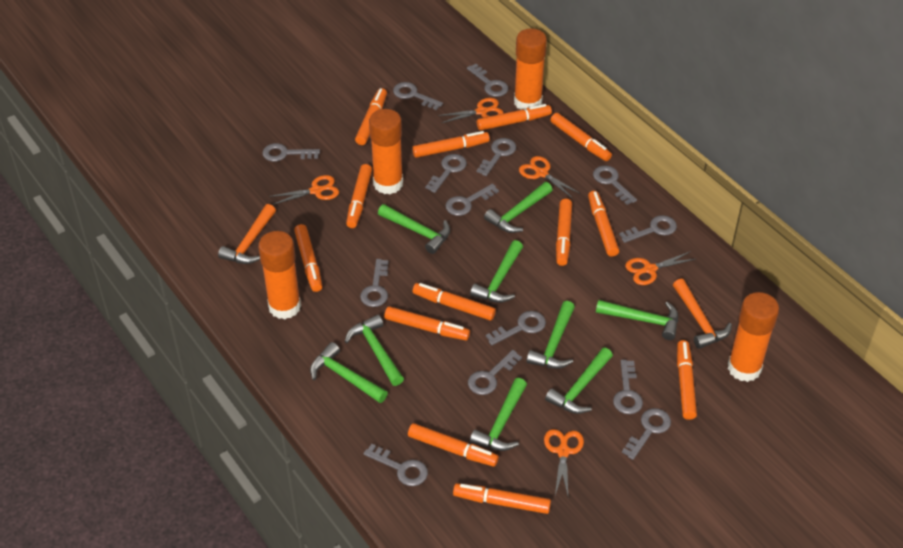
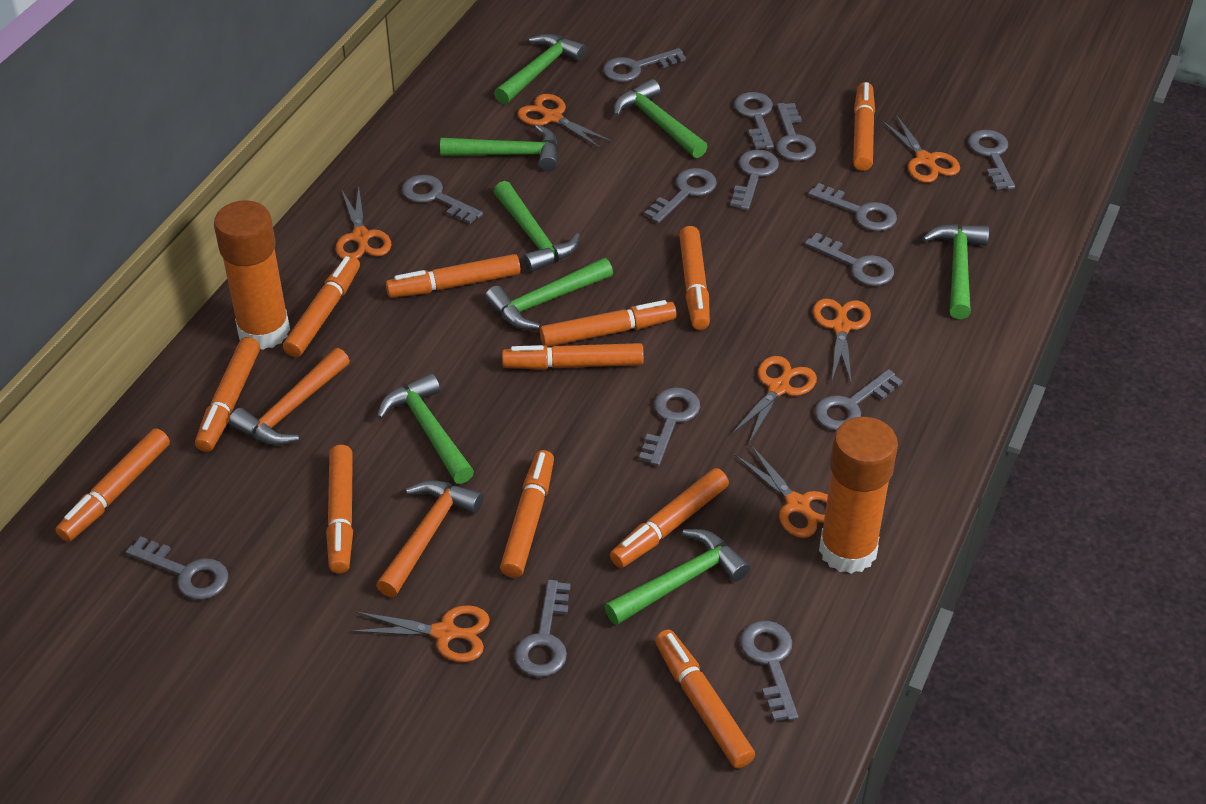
green hammer: [310,342,388,403] [345,314,404,386] [378,204,450,254] [470,240,523,303] [470,378,527,451] [484,182,553,233] [526,301,575,369] [545,347,613,414] [596,300,678,340] = 9 -> [377,373,474,484] [440,124,558,172] [485,258,613,330] [493,181,580,273] [494,34,587,104] [604,529,750,625] [614,79,708,158] [922,224,989,319] = 8
orange glue stick: [258,231,301,319] [369,109,403,194] [514,28,547,110] [728,292,779,382] = 4 -> [214,200,290,350] [819,417,898,574] = 2
orange marker: [294,224,322,292] [346,164,372,228] [355,88,387,145] [384,306,470,341] [408,423,499,467] [412,131,490,158] [413,283,496,321] [453,483,551,514] [477,104,552,131] [550,113,612,161] [556,199,572,266] [588,191,619,257] [677,340,697,420] = 13 -> [55,428,170,542] [195,337,260,452] [283,255,360,357] [326,445,353,573] [386,254,521,298] [500,450,554,578] [502,343,644,370] [540,300,677,347] [610,468,729,568] [655,630,755,768] [679,226,710,330] [853,82,875,171] = 12
orange scissors: [269,175,339,205] [438,98,504,123] [519,156,579,198] [544,429,584,495] [625,251,695,285] = 5 -> [336,187,391,259] [351,605,490,662] [517,94,612,149] [731,356,817,443] [735,445,828,538] [813,298,871,382] [881,115,960,183] = 7

